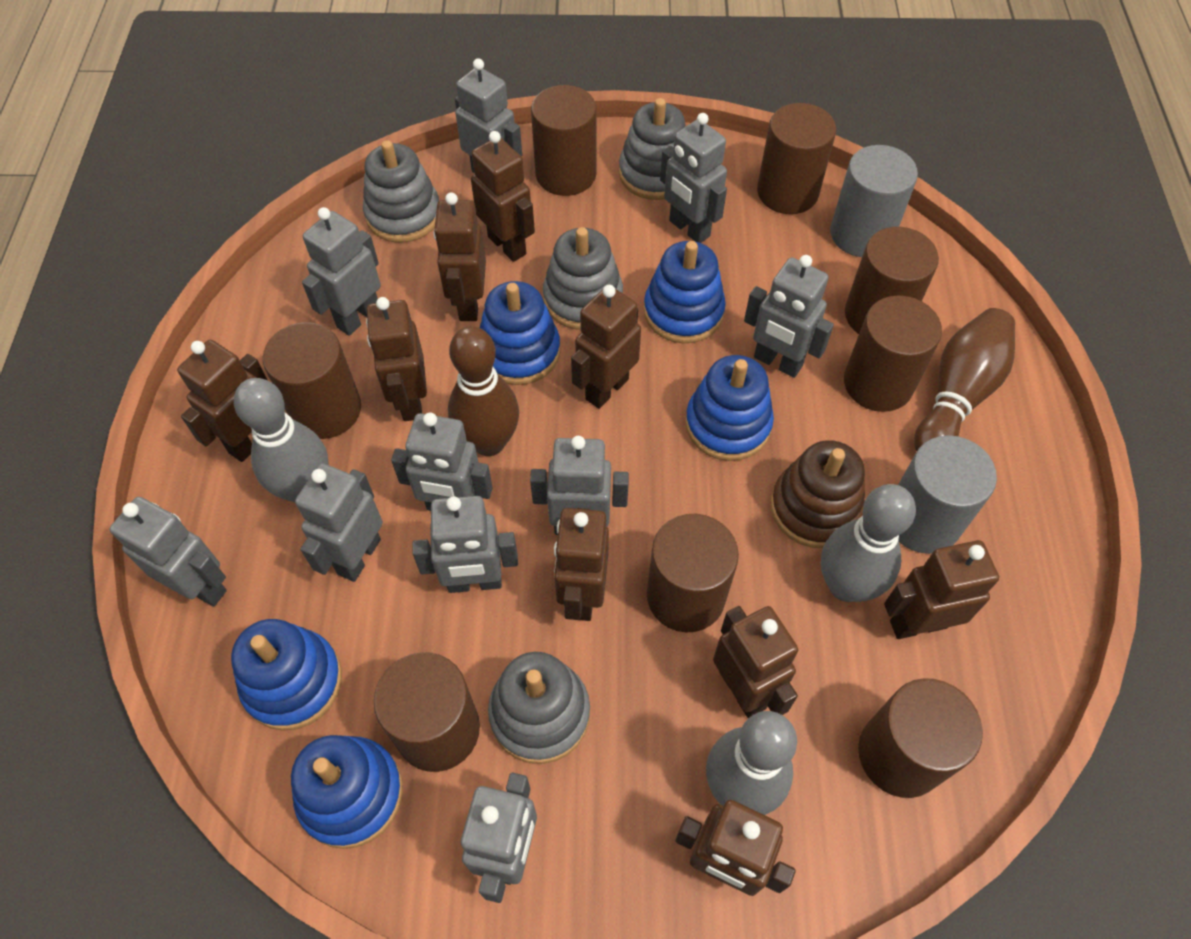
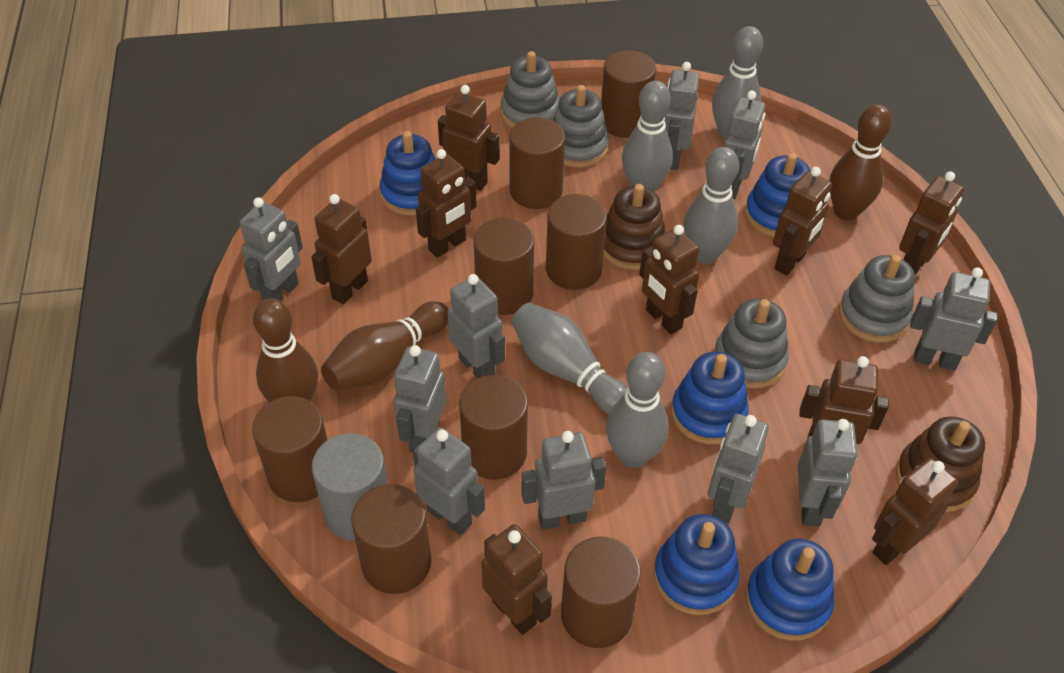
brown bowling pin: [448,326,519,456] [914,308,1015,451] = 2 -> [253,298,318,402] [321,301,448,390] [829,104,892,220] = 3
brown stacking toy: [771,440,865,548] = 1 -> [604,184,666,270] [896,416,985,512] = 2
grey bowling pin: [234,378,328,502] [706,711,797,815] [821,484,916,602] = 3 -> [511,303,628,414] [606,352,669,468] [622,81,673,192] [684,147,739,264] [712,26,763,139] = 5
grey cylinder: [830,145,918,257] [898,435,997,554] = 2 -> [312,433,388,541] = 1

